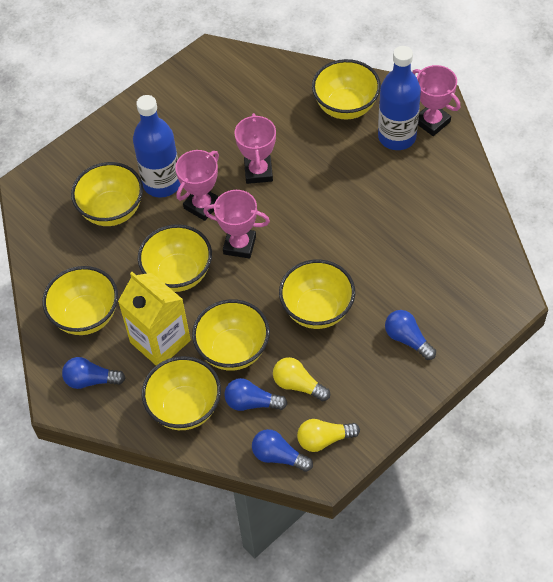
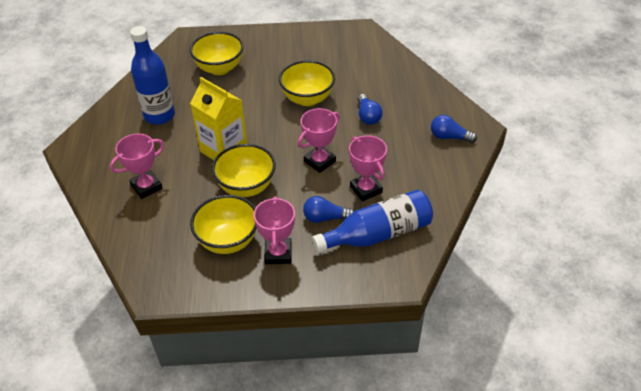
blue light bulb: [62,357,126,389] [224,378,287,411] [252,429,313,472] [385,310,436,360] = 4 -> [303,196,354,223] [357,94,382,125] [431,115,477,143] = 3
yellow bowl: [42,266,118,335] [71,162,143,226] [138,224,212,292] [142,356,221,430] [192,299,270,371] [279,259,355,329] [312,59,381,119] = 7 -> [190,32,244,75] [190,195,257,254] [212,144,276,197] [279,60,335,106] = 4
yellow light bulb: [273,357,330,401] [297,419,360,452] = 2 -> none = 0

